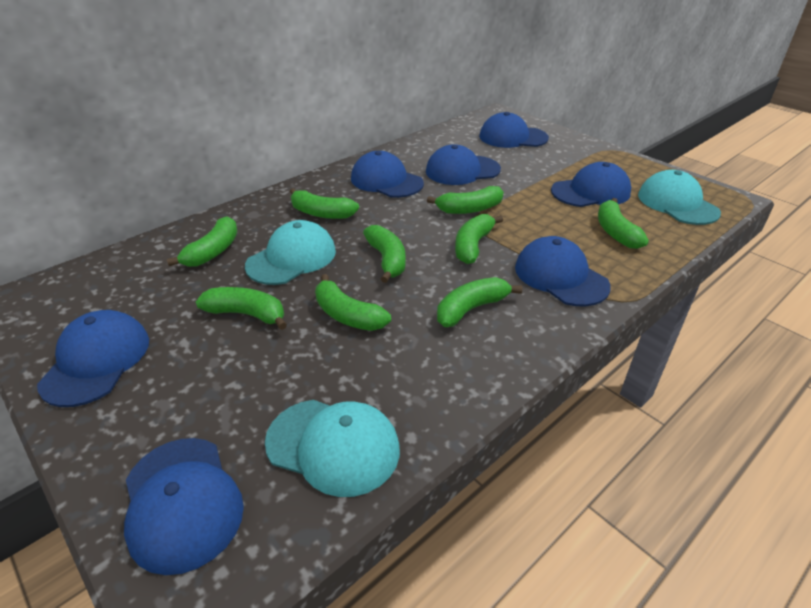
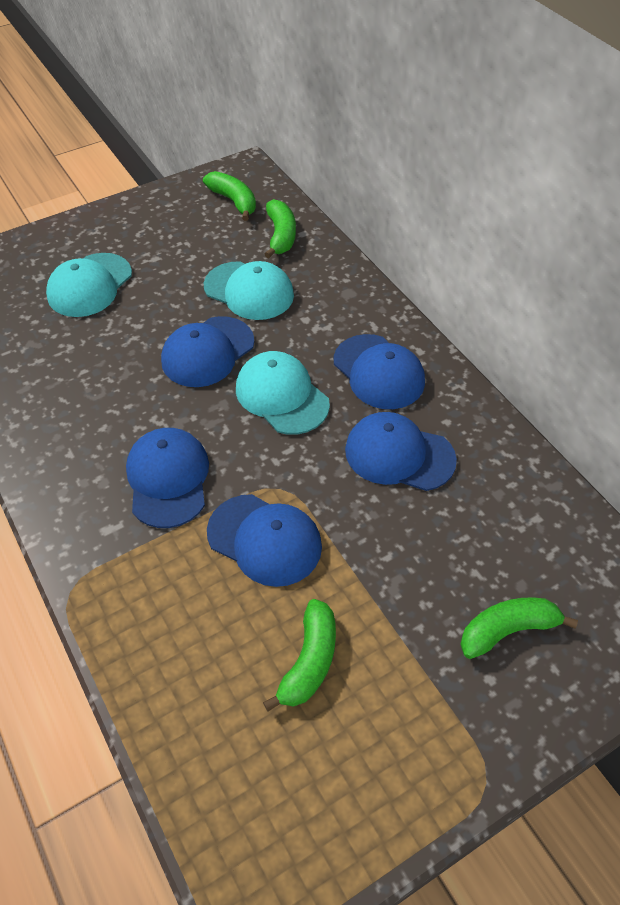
blue cap: [37,310,149,407] [124,438,244,575] [351,151,424,198] [426,144,501,185] [479,112,549,148] [515,236,611,307] [551,162,631,207] = 7 -> [126,428,209,528] [161,316,254,387] [207,494,322,587] [334,334,425,409] [345,412,457,491] = 5
green banana: [167,216,238,267] [196,287,287,330] [290,188,359,219] [315,274,391,331] [363,225,405,283] [427,186,504,214] [437,277,522,327] [455,214,503,264] [598,198,649,249] = 9 -> [203,171,256,221] [263,599,336,712] [265,199,296,259] [460,597,578,659] = 4

